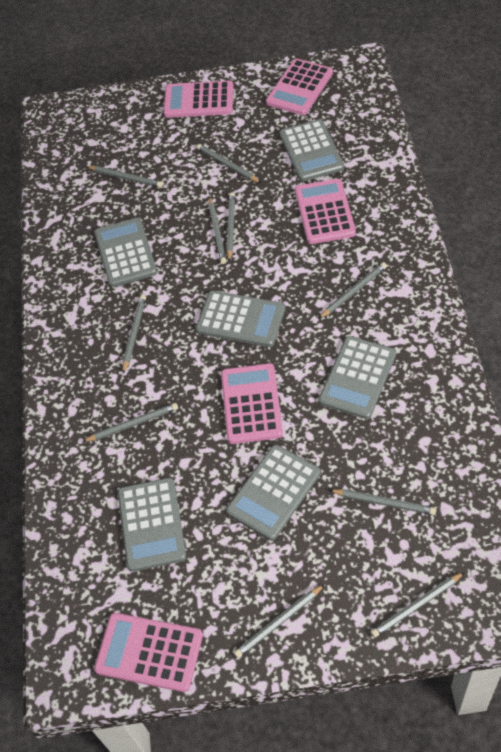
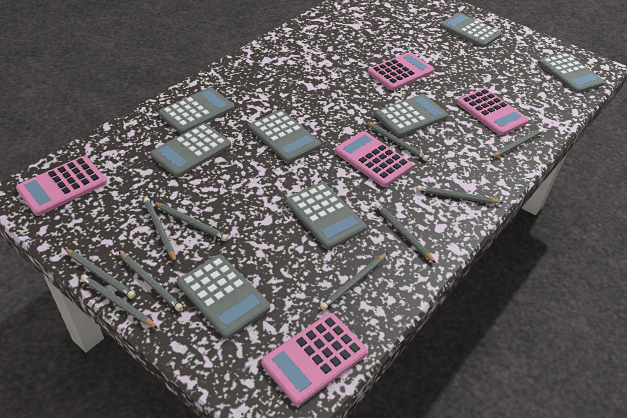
grey calculator: [94,218,157,287] [118,478,186,572] [196,291,285,347] [226,445,321,540] [280,119,344,181] [319,336,396,419] = 6 -> [150,123,231,177] [159,87,234,134] [177,255,270,339] [249,110,321,163] [286,182,367,249] [375,94,448,137] [440,13,502,48] [538,52,604,93] = 8

